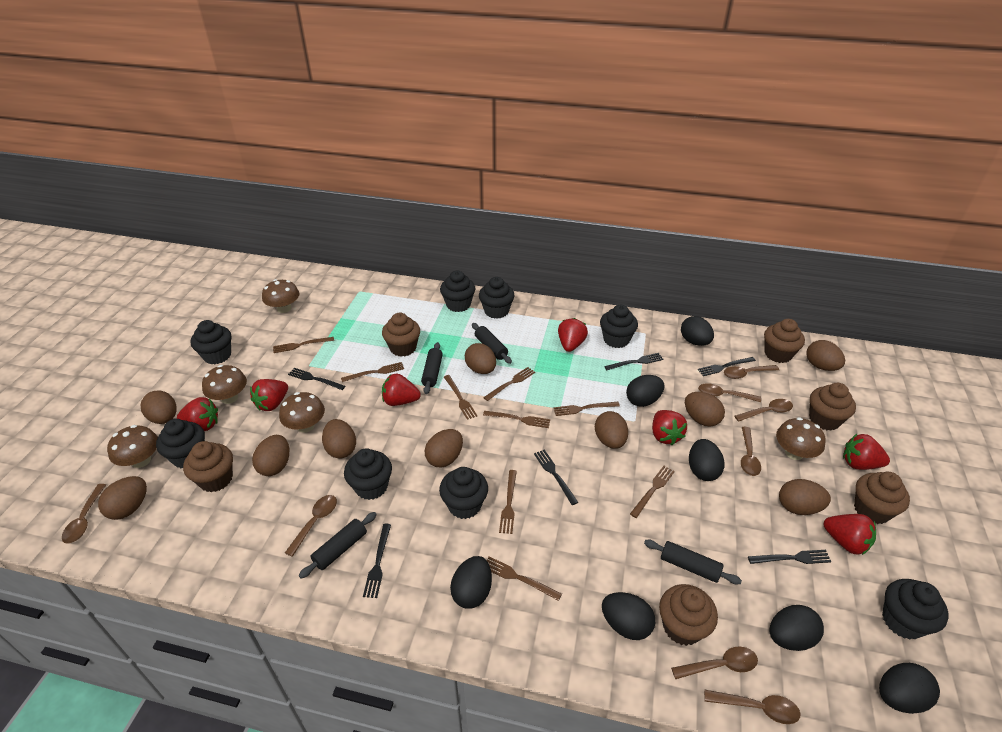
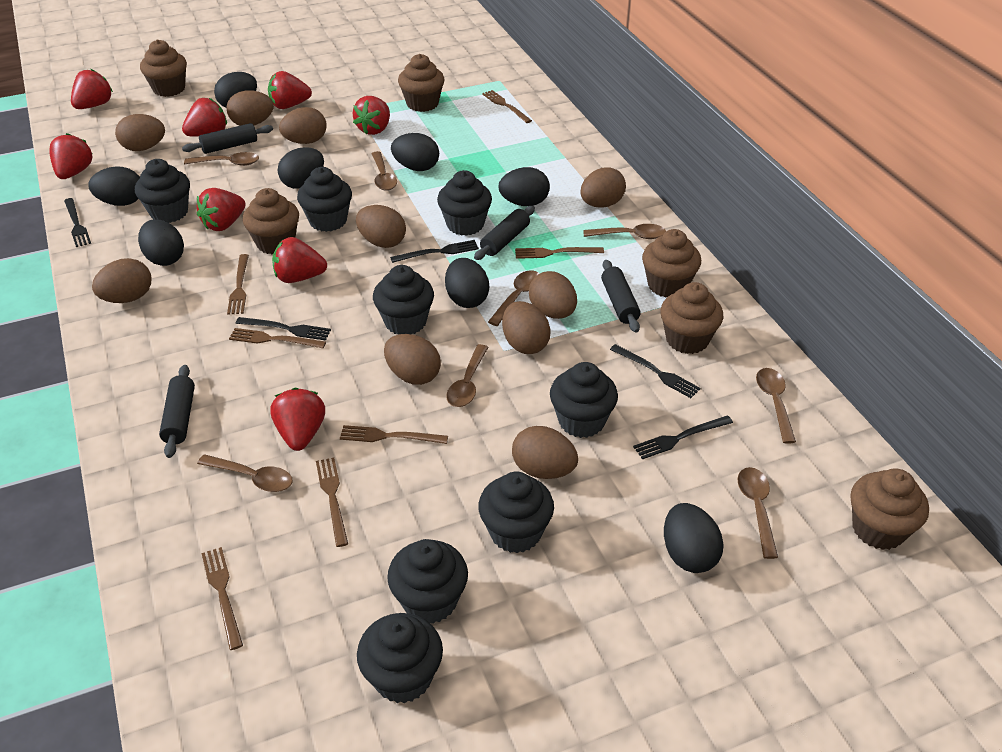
black egg: [450,556,492,609] [602,592,655,640] [626,375,665,407] [681,316,714,346] [689,439,724,481] [769,605,824,651] [879,663,940,714] = 7 -> [88,167,140,206] [138,219,184,266] [214,72,257,107] [278,147,324,189] [391,133,439,171] [445,258,489,308] [499,167,550,206] [664,503,724,573] = 8
black fork: [288,368,345,390] [363,524,391,598] [534,449,578,505] [604,353,663,370] [698,357,756,376] [748,550,831,564] = 6 -> [64,198,91,247] [235,317,331,341] [390,240,479,263] [610,344,701,398] [633,415,733,459] = 5
brown fork: [273,337,334,353] [341,362,404,382] [444,375,477,420] [483,367,535,401] [483,411,550,428] [486,556,562,601] [499,470,517,534] [554,402,620,416] [630,466,675,518] = 9 -> [201,547,243,650] [227,254,249,315] [229,328,326,348] [316,457,348,547] [340,425,448,444] [482,90,532,123] [515,247,604,259] = 7
brown mushroom: [107,425,158,468] [202,365,247,404] [262,279,299,313] [279,392,325,433] [776,417,826,460] = 5 -> none = 0
red strawberry: [177,397,218,431] [250,379,288,411] [382,374,421,406] [558,318,588,352] [652,410,687,445] [824,514,876,555] [843,434,890,470] = 7 -> [49,133,92,179] [71,69,113,109] [182,98,227,137] [197,188,246,231] [268,71,312,109] [270,388,325,451] [272,237,327,283] [353,96,390,135] = 8

